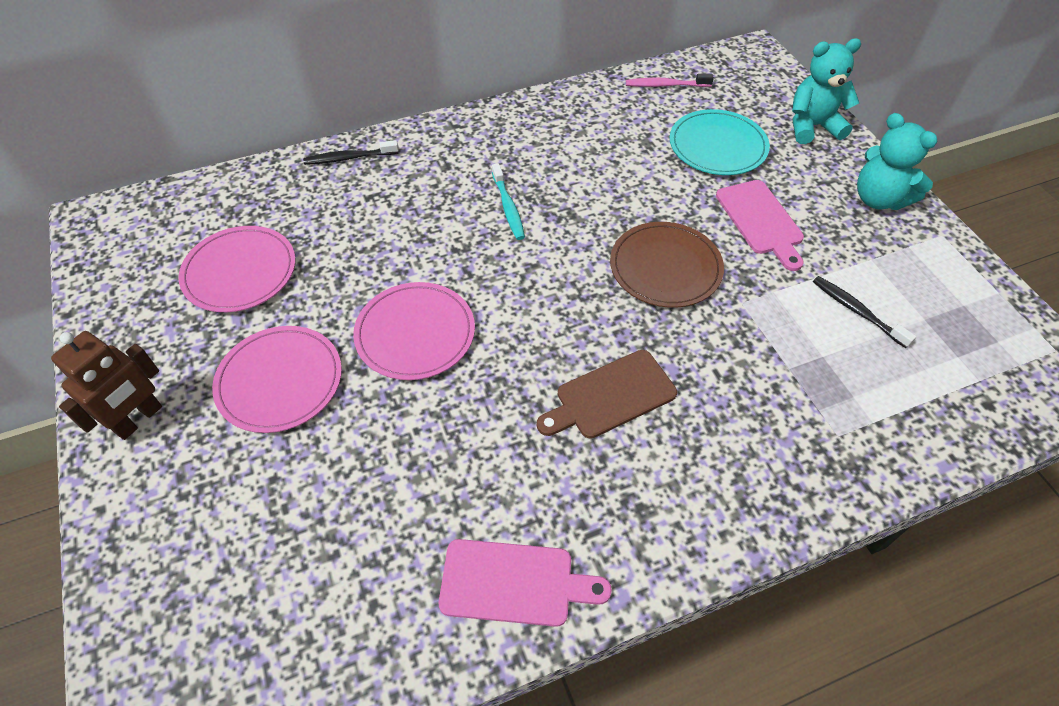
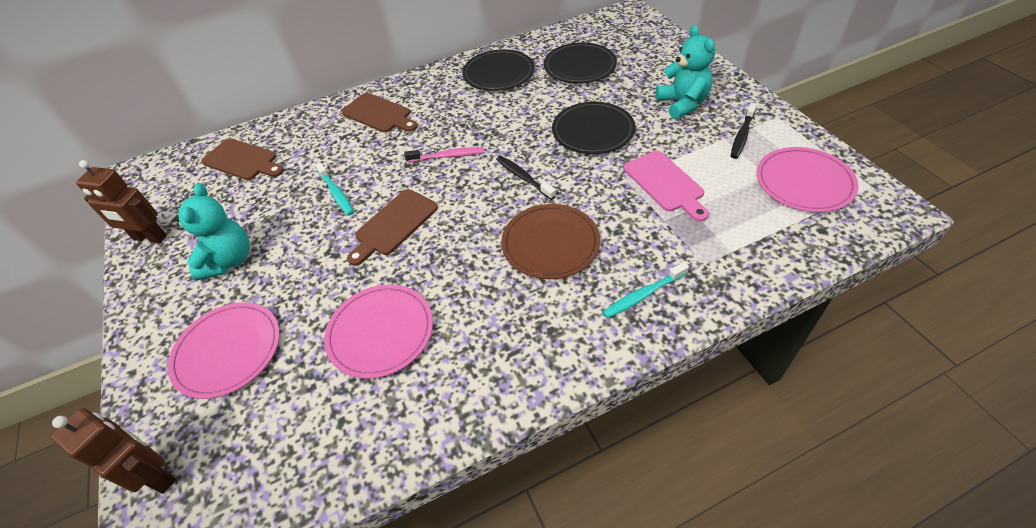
black plate: none = 0 -> [462,49,534,91] [544,42,617,83] [552,102,635,154] = 3
brown cutting board: [537,350,677,439] = 1 -> [201,138,284,180] [341,93,418,132] [347,189,438,266] = 3
brown robot: [51,331,162,440] = 1 -> [50,408,176,494] [76,160,167,244] = 2
pink cutting board: [439,539,612,627] [716,180,804,271] = 2 -> [624,151,709,222] = 1
turquoise plate: [670,109,770,175] = 1 -> none = 0
turquoise toothbrush: [492,163,525,240] = 1 -> [315,162,354,216] [602,262,689,318] = 2

